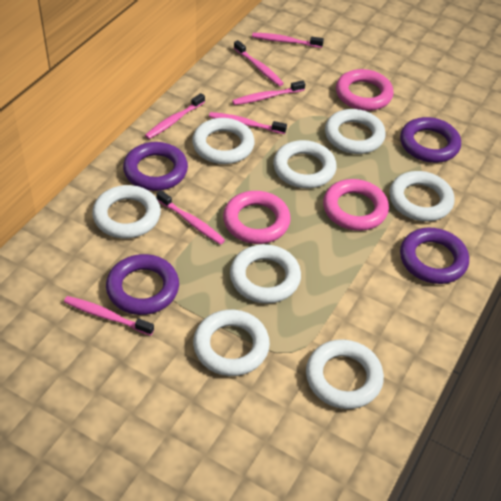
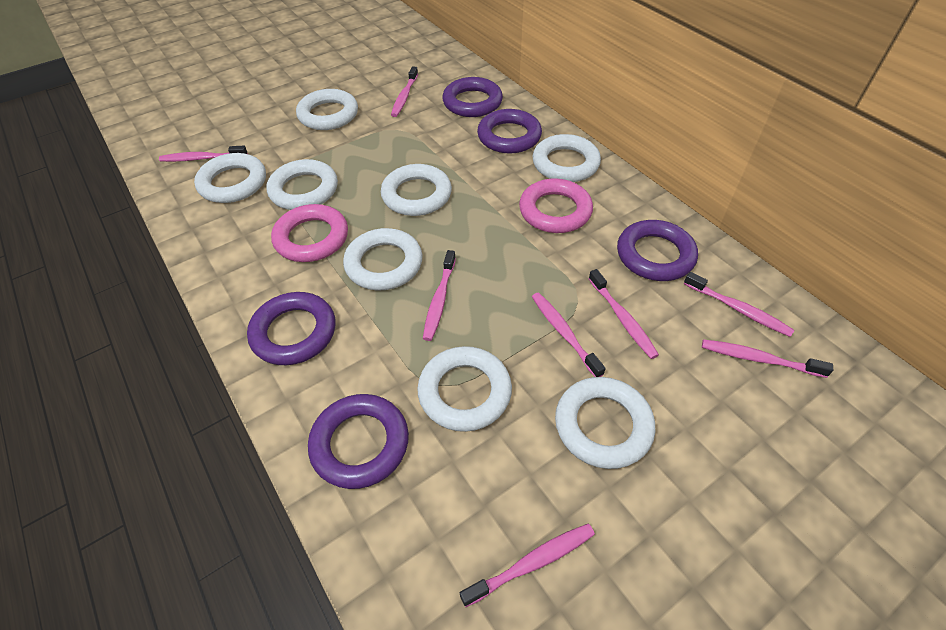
pink ring: [223,191,291,244] [323,179,389,231] [336,69,393,111] = 3 -> [271,204,348,262] [519,178,593,233] = 2
pink toothbrush: [64,296,154,336] [145,93,205,139] [156,190,225,245] [209,112,287,134] [232,80,305,105] [234,40,284,86] [252,33,324,48] = 7 -> [159,146,248,162] [391,66,418,117] [423,250,456,341] [460,524,595,607] [532,293,606,377] [589,269,659,359] [684,272,794,337] [702,339,833,378] = 8
purple ring: [106,254,179,315] [123,142,188,191] [400,117,461,163] [400,228,469,284] = 4 -> [247,292,335,365] [308,394,409,489] [442,77,503,117] [477,109,542,154] [617,220,698,281] = 5

